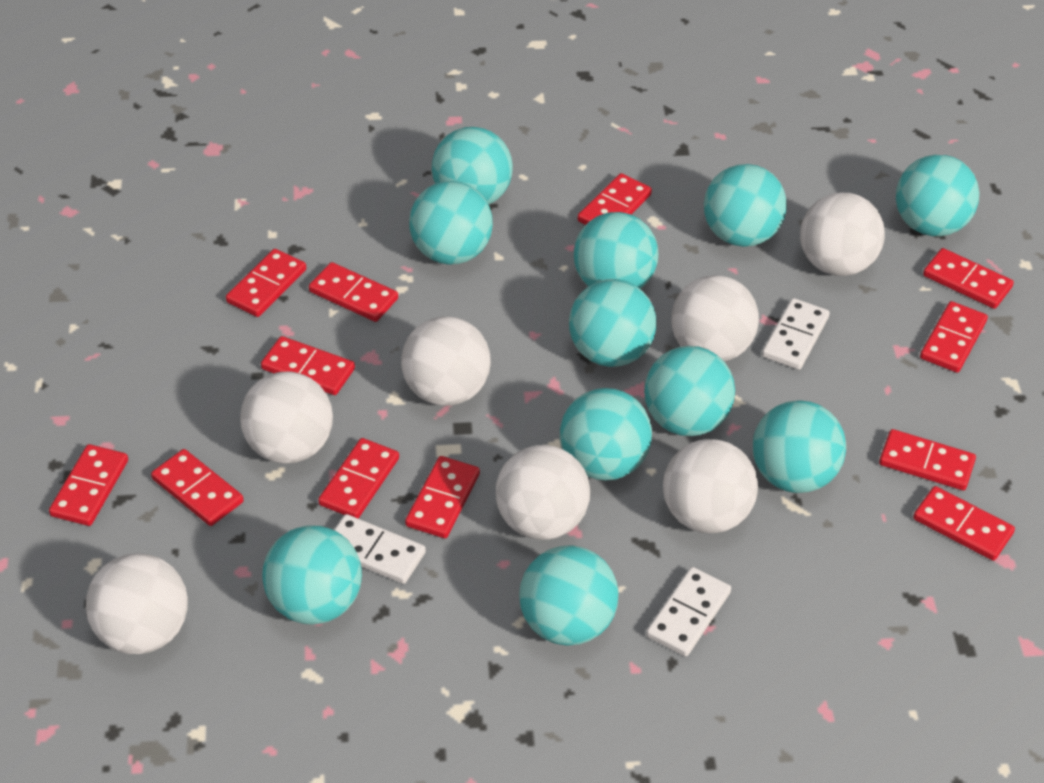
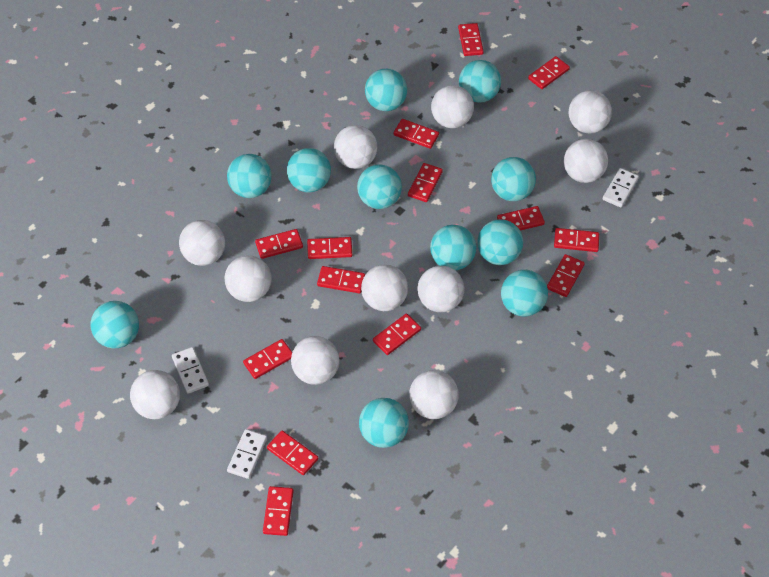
red domino: [49,444,128,526] [151,449,244,526] [226,249,306,317] [261,336,355,395] [309,262,398,322] [318,438,399,518] [405,456,480,538] [578,173,652,225] [879,429,976,490] [913,486,1015,561] [920,301,988,373] [923,248,1014,309] = 12 -> [243,339,292,379] [255,229,303,259] [263,486,294,536] [267,430,318,475] [307,237,352,259] [317,266,365,293] [373,314,421,355] [393,119,439,149] [408,163,443,202] [458,23,484,56] [497,206,545,231] [528,56,570,89] [547,254,585,297] [554,228,599,252] = 14
white ball: [86,553,188,654] [240,371,333,464] [401,316,491,406] [496,445,590,540] [663,439,758,533] [671,275,759,361] [800,193,885,276] = 7 -> [130,370,180,419] [179,220,225,266] [225,255,272,302] [291,336,340,385] [334,125,377,169] [361,264,408,311] [409,370,459,419] [417,266,464,312] [431,85,474,128] [564,139,608,183] [569,90,612,134] = 11

